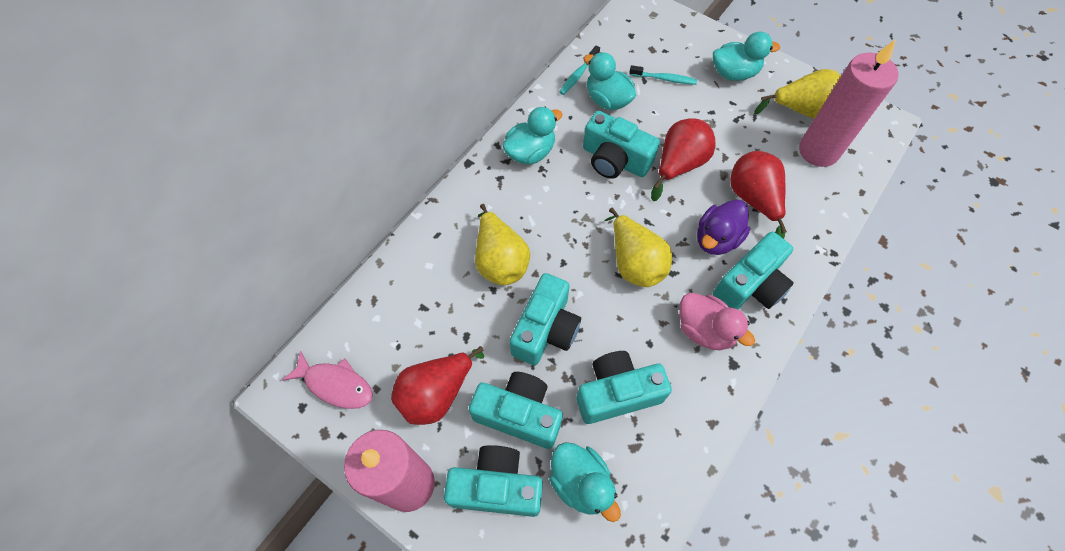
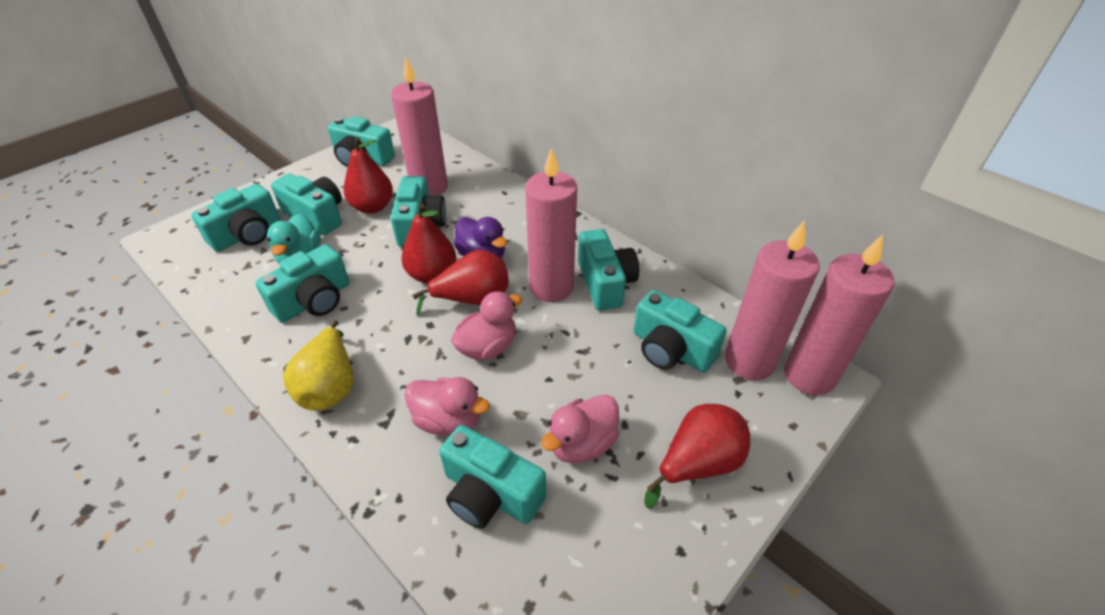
pink candle: [344,430,435,512] [799,39,898,167] = 2 -> [391,58,448,195] [526,148,577,302] [725,220,820,380] [784,235,895,395] = 4
pink duck: [679,293,755,350] = 1 -> [404,377,490,436] [451,291,522,360] [541,394,619,463] = 3
pink fish: [282,350,373,409] = 1 -> none = 0
red pear: [391,346,484,425] [651,118,715,201] [731,151,787,239] = 3 -> [343,137,393,214] [401,204,457,284] [412,250,509,315] [644,404,750,509] = 4
turquoise camera: [444,445,543,517] [469,372,563,449] [510,273,581,365] [577,351,672,424] [583,111,660,179] [713,232,794,309] = 6 -> [191,184,280,252] [256,244,350,322] [271,174,342,235] [328,116,395,167] [391,176,446,246] [439,425,546,529] [578,229,639,311] [634,290,727,373] = 8
turquoise duck: [502,107,563,165] [549,442,621,522] [583,52,636,110] [713,32,780,81] = 4 -> [267,214,321,263] = 1
turquoise toothbrush: [559,45,600,95] [629,65,697,85] = 2 -> none = 0
yellow pear: [475,204,530,285] [604,208,672,287] [754,69,841,119] = 3 -> [283,320,354,411] = 1

